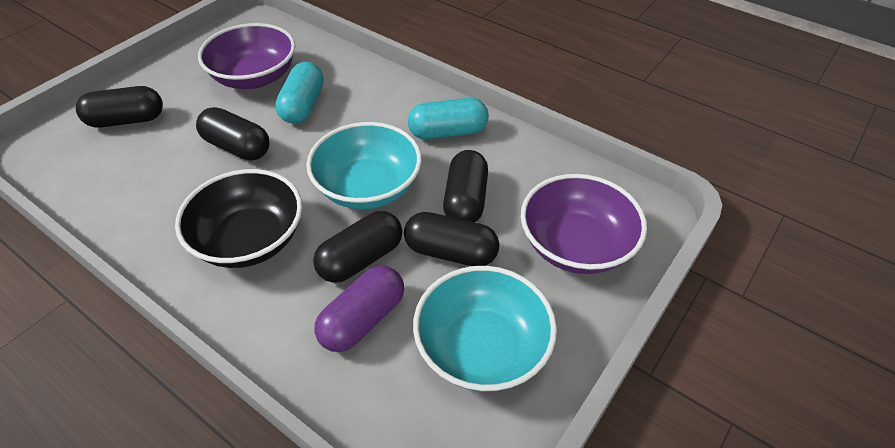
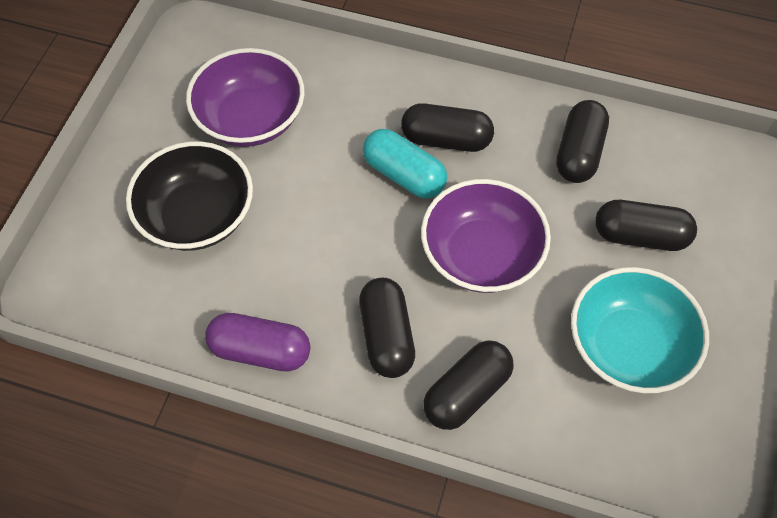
turquoise bowl: [306,122,422,209] [413,266,557,392] = 2 -> [571,267,709,393] = 1
turquoise capsule: [275,62,324,124] [408,98,489,139] = 2 -> [363,129,447,198] = 1

